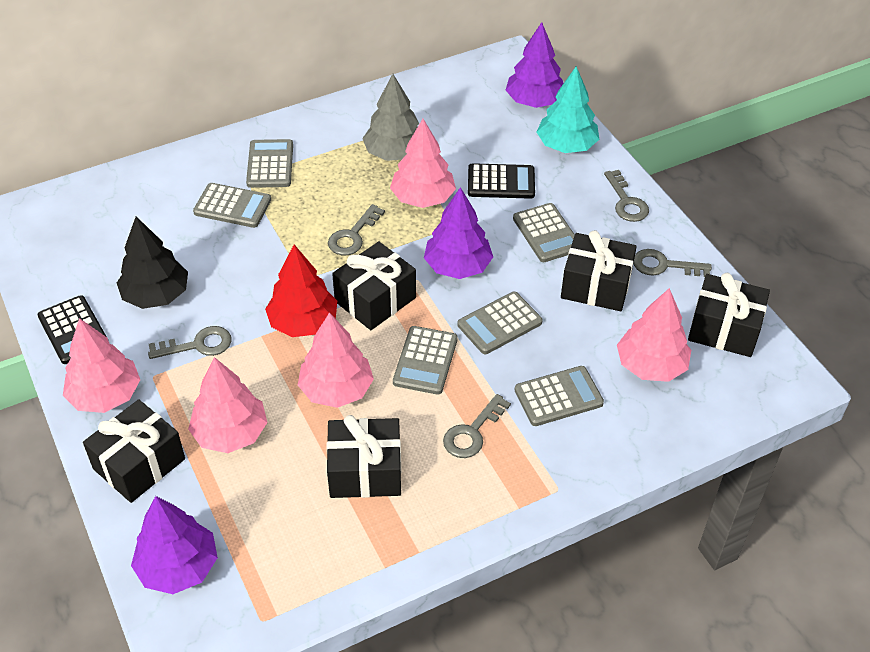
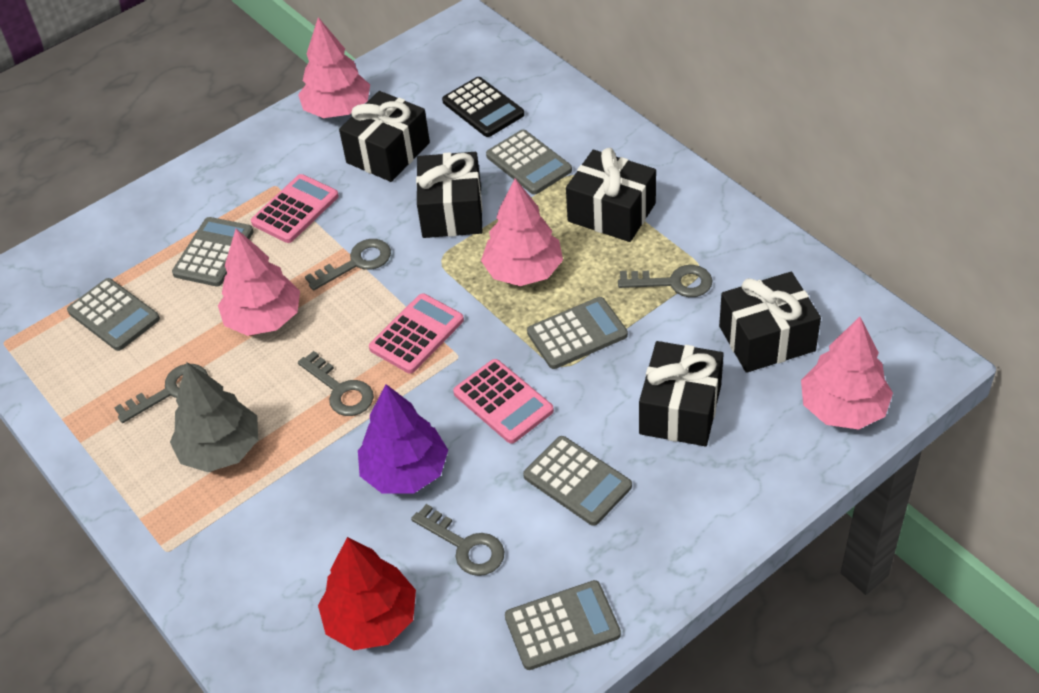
black calculator: [37,295,107,364] [468,163,535,199] = 2 -> [442,77,524,137] = 1
black tree: [117,216,188,309] = 1 -> none = 0
pink calculator: none = 0 -> [251,174,339,243] [369,294,464,373] [453,359,554,444] = 3
pink tree: [63,318,140,413] [188,357,267,453] [298,312,374,408] [390,119,456,208] [617,288,691,382] = 5 -> [218,229,300,336] [298,17,370,118] [481,178,563,286] [801,317,893,430] = 4
purple tree: [131,496,218,594] [424,187,493,279] [506,22,564,108] = 3 -> [358,384,448,494] = 1
turquoise tree: [537,66,599,153] = 1 -> none = 0

